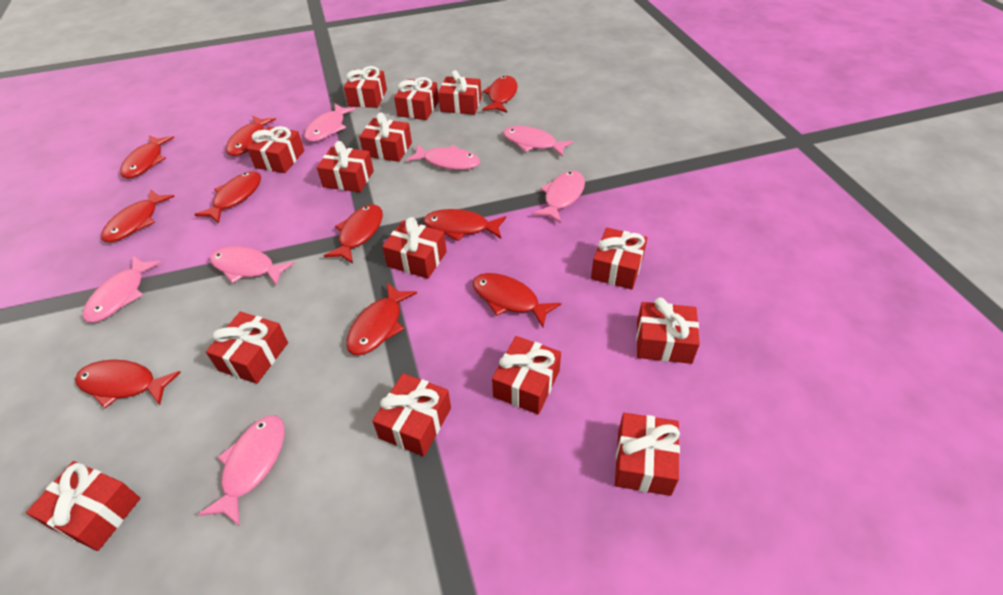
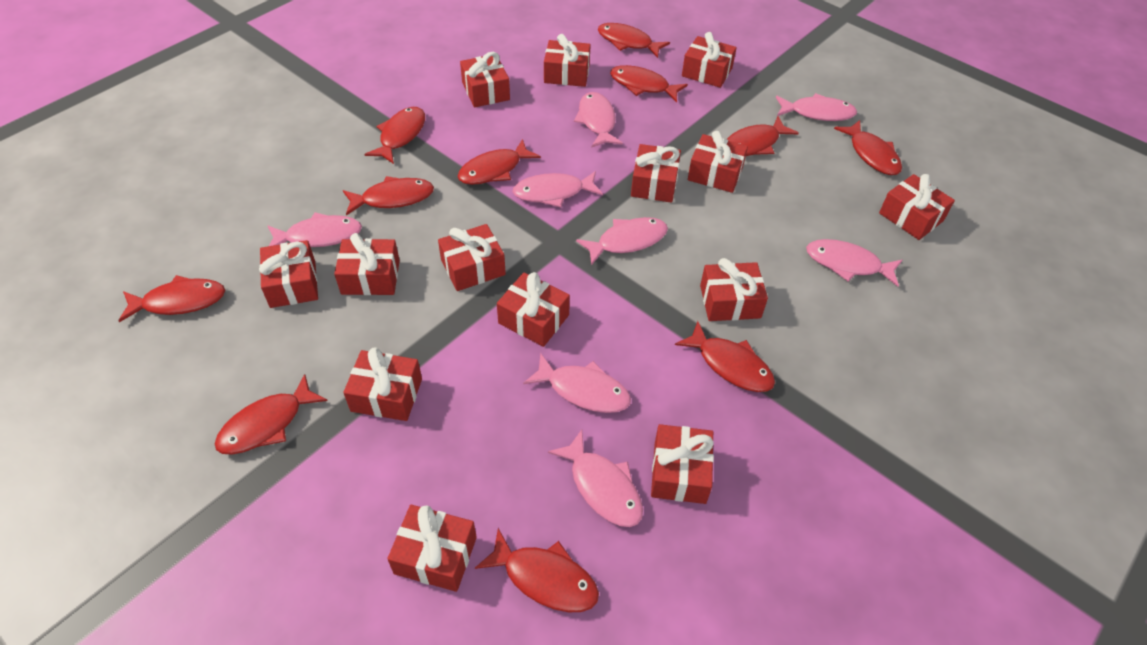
pink fish: [83,256,162,322] [198,415,285,526] [210,246,295,286] [304,104,356,142] [406,144,480,170] [503,126,574,157] [533,171,585,223] = 7 -> [268,212,362,247] [512,171,603,207] [523,353,631,413] [548,430,643,527] [574,92,623,148] [576,217,668,266] [776,93,857,121] [806,239,902,287] = 8
red fish: [75,360,181,408] [101,189,175,242] [120,135,174,178] [194,171,261,223] [226,115,276,156] [324,204,383,264] [346,283,417,355] [424,209,506,241] [472,273,561,327] [482,76,518,113] = 10 -> [118,275,225,322] [215,374,328,455] [343,176,434,215] [364,107,425,164] [457,139,541,185] [475,528,599,612] [598,23,670,58] [610,65,688,102] [675,321,775,392] [727,116,799,156] [834,120,902,175] = 11

